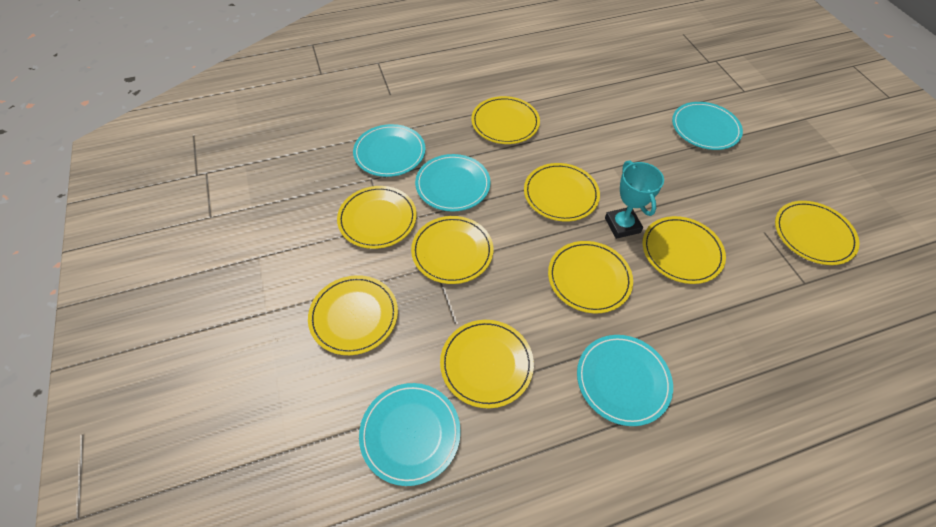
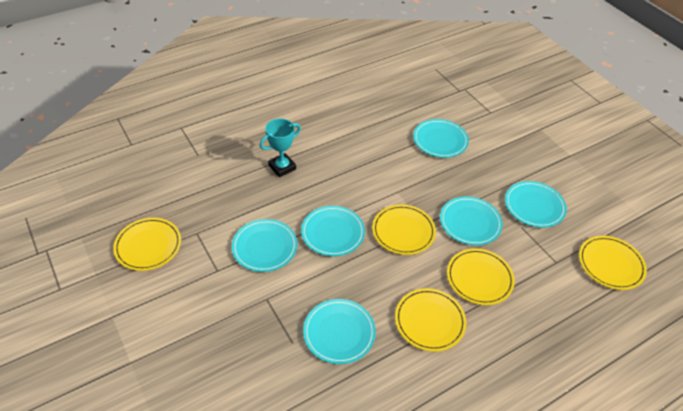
turquoise plate: [353,124,425,177] [359,383,461,486] [415,154,491,211] [577,335,673,426] [672,102,743,150] = 5 -> [232,219,297,272] [301,206,365,257] [303,299,376,364] [413,119,469,158] [440,197,503,245] [505,181,567,228] = 6
yellow plate: [308,275,398,355] [337,186,417,249] [411,216,493,284] [440,320,534,408] [471,96,540,144] [524,163,600,222] [548,241,633,313] [643,216,726,284] [775,201,859,265] = 9 -> [113,218,181,271] [372,204,436,255] [395,288,466,352] [447,248,515,305] [579,236,647,290] = 5

